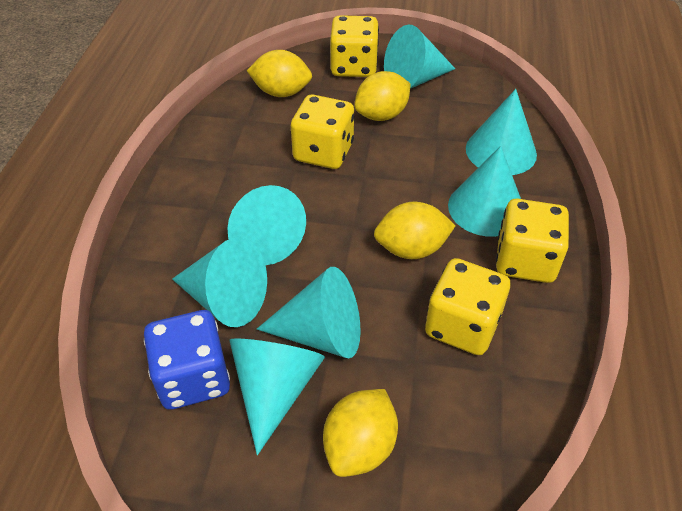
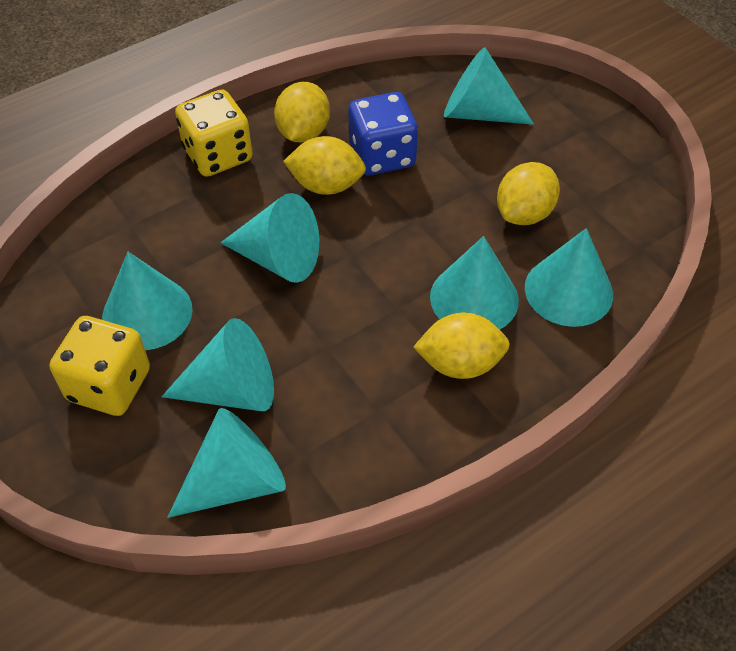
yellow dice: [291,94,354,169] [330,15,379,77] [425,258,510,355] [496,199,569,283] = 4 -> [50,316,150,416] [175,89,253,177] = 2

